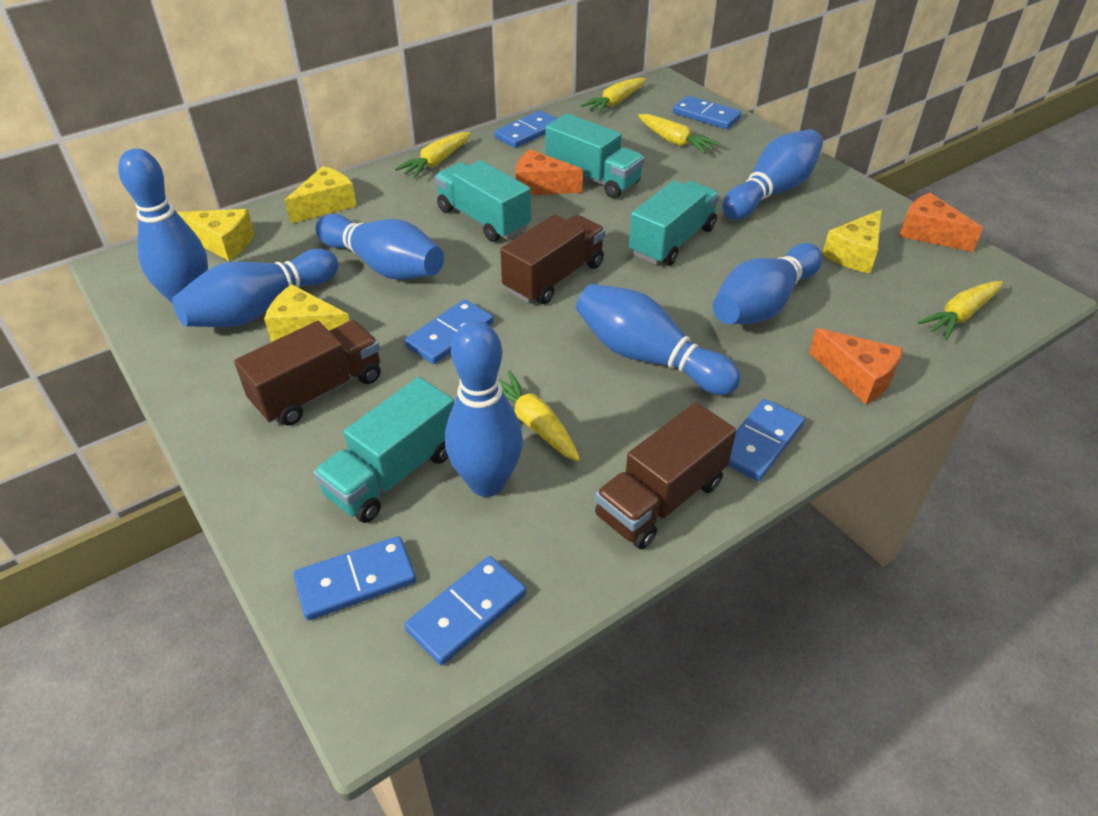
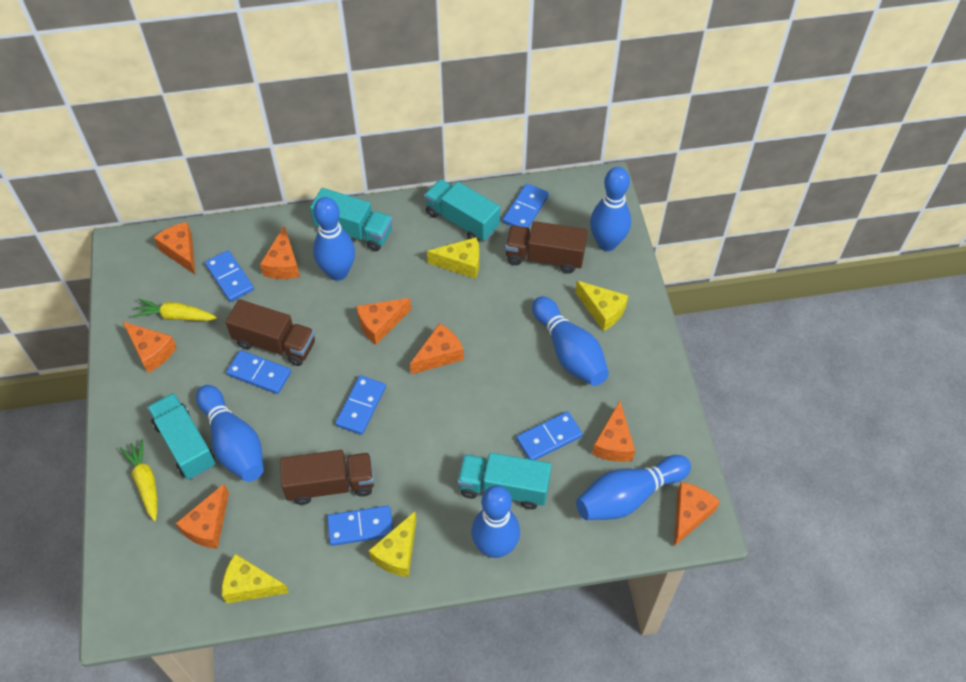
blue bowling pin: [118,148,208,304] [172,249,339,327] [315,214,444,280] [445,321,523,497] [576,284,741,395] [713,243,823,324] [722,129,823,220] = 7 -> [196,385,264,482] [313,197,355,281] [471,486,520,558] [532,296,609,386] [576,455,691,520] [590,167,631,251] = 6
orange cheese: [516,149,583,195] [809,328,903,404] [899,193,983,252] = 3 -> [122,321,177,373] [153,222,195,274] [176,484,229,549] [260,226,300,279] [356,298,411,345] [410,323,464,374] [592,401,635,462] [674,482,720,546] = 8
yellow carrot: [395,132,471,178] [499,370,580,461] [581,77,646,114] [638,114,720,154] [917,281,1003,340] = 5 -> [119,439,157,521] [132,299,217,321] = 2

